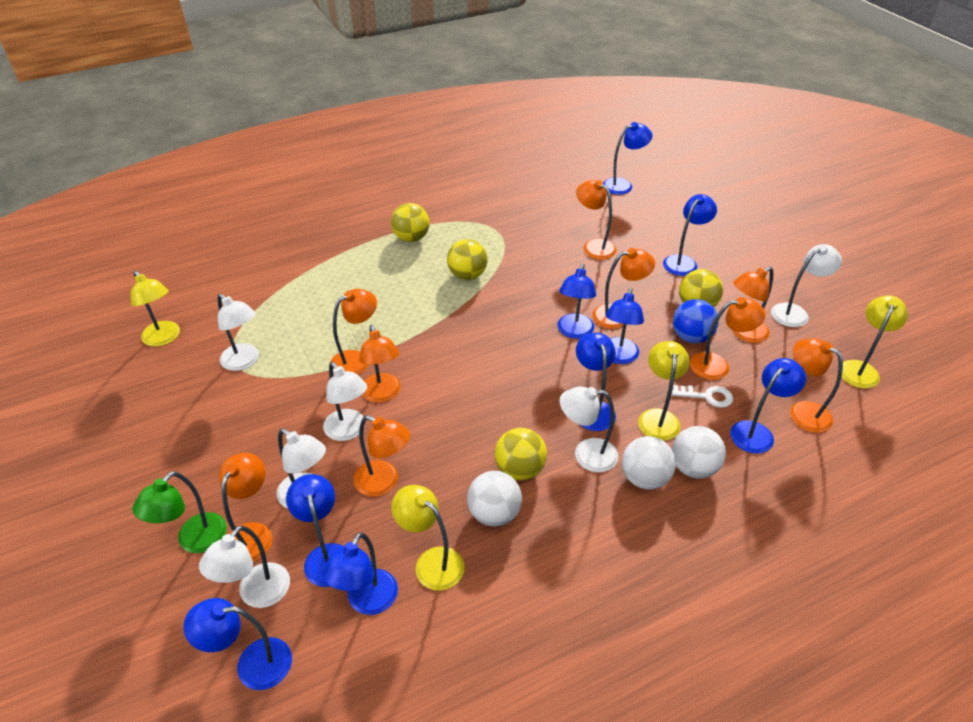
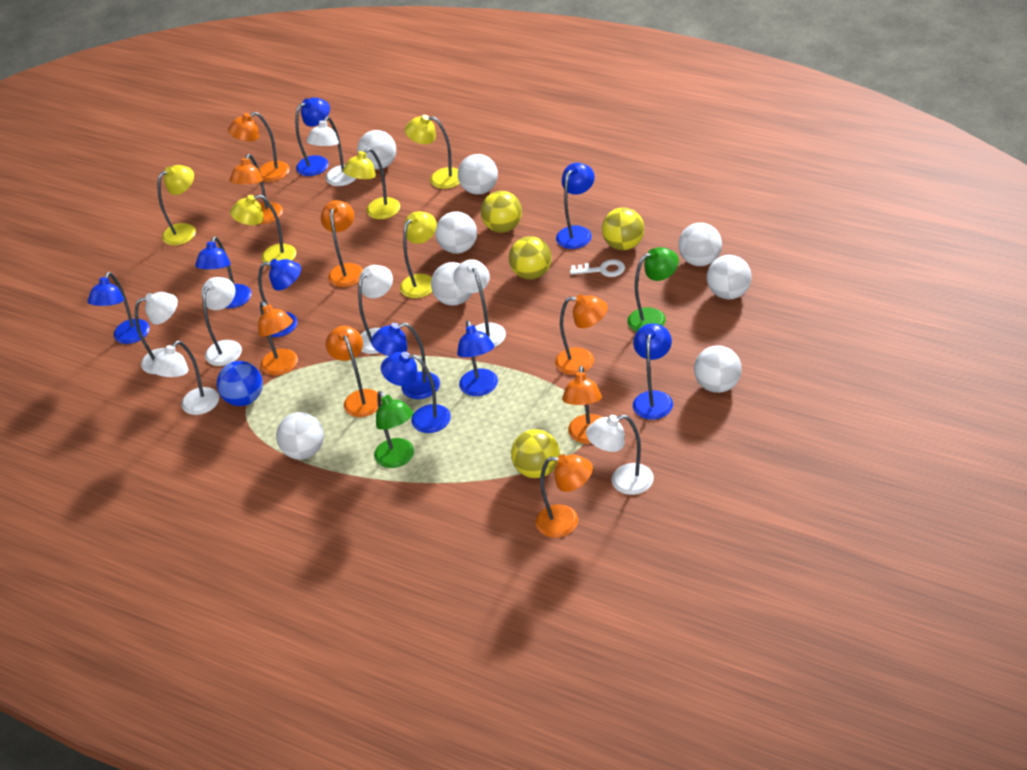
green lamp: [132,471,227,553] = 1 -> [374,391,414,468] [627,247,679,332] = 2
orange lamp: [219,453,272,562] [330,289,377,375] [354,415,410,497] [359,325,400,403] [576,180,616,260] [592,248,655,329] [690,297,765,380] [732,266,774,343] [790,338,843,433] = 9 -> [228,112,290,182] [229,154,283,224] [258,301,298,376] [321,200,363,287] [326,326,382,417] [536,454,593,538] [555,294,608,375] [562,366,602,444] = 8
white ball: [467,471,522,527] [622,436,676,489] [672,426,726,479] = 3 -> [276,412,324,460] [357,130,396,169] [431,262,472,305] [435,211,477,254] [458,154,498,194] [678,223,722,266] [694,346,742,393] [707,255,752,299] = 8
white lamp: [199,526,290,608] [218,294,259,371] [276,429,326,509] [323,362,367,441] [559,387,618,473] [771,244,842,327] = 6 -> [135,292,178,374] [150,341,219,415] [202,277,242,366] [306,116,357,186] [358,265,393,354] [453,259,506,347] [586,414,654,495] = 7
yellow lamp: [131,271,180,347] [391,485,465,591] [638,341,690,441] [841,295,908,389] = 4 -> [158,165,196,245] [230,194,296,266] [343,148,400,219] [400,211,437,298] [405,115,460,189] = 5

